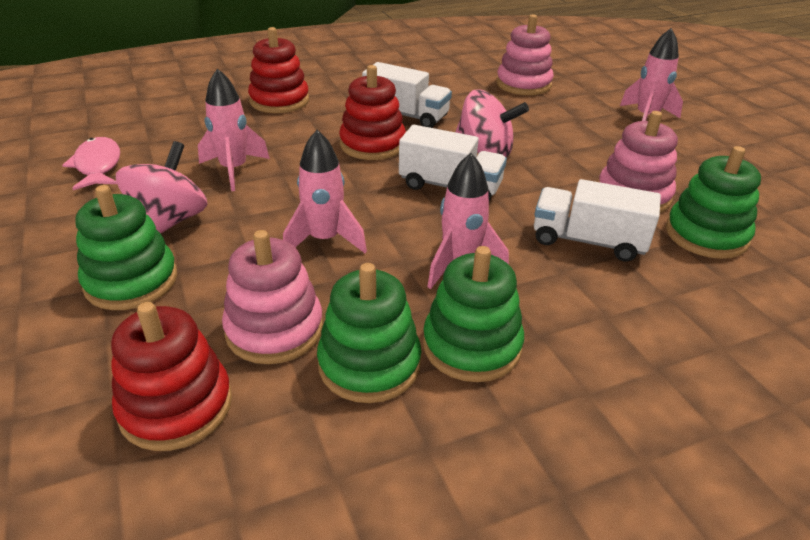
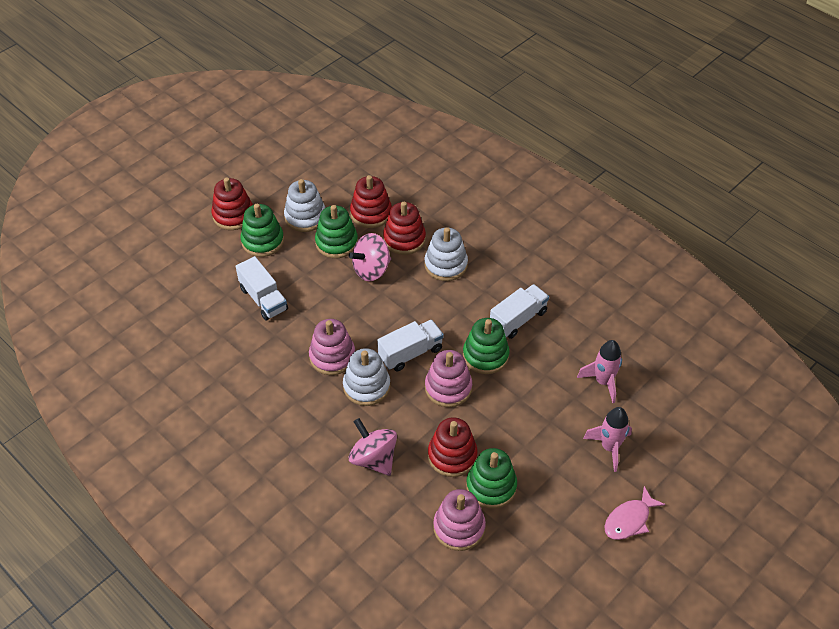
pink rocket: [198,68,270,191] [283,130,367,253] [428,153,509,289] [620,28,683,121] = 4 -> [577,340,622,403] [583,407,632,472] = 2
red stacking toy: [111,302,232,451] [248,27,309,113] [339,65,406,160] = 3 -> [211,177,253,230] [350,175,392,228] [383,202,426,255] [428,417,478,477] = 4
white stacking toy: none = 0 -> [284,179,325,232] [343,348,390,406] [424,227,468,281] = 3

